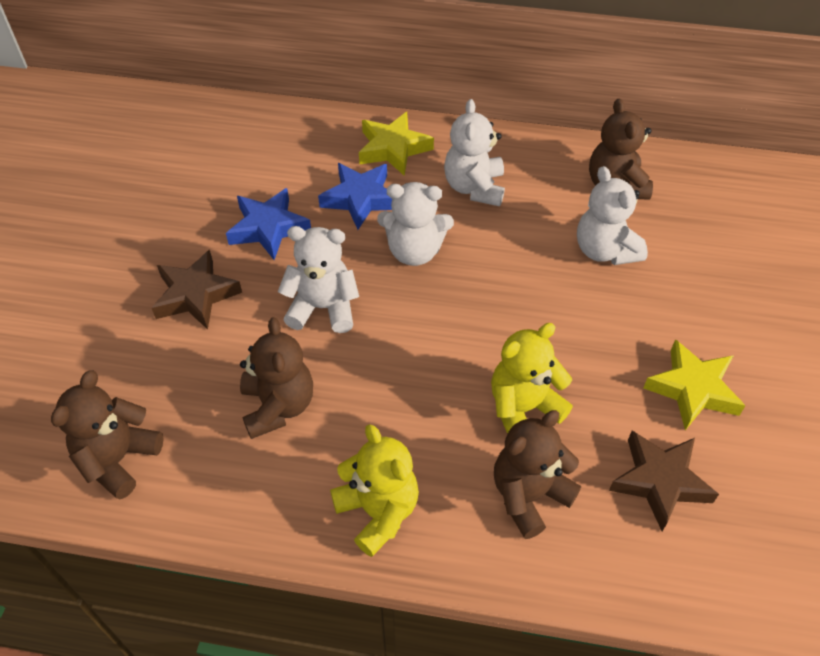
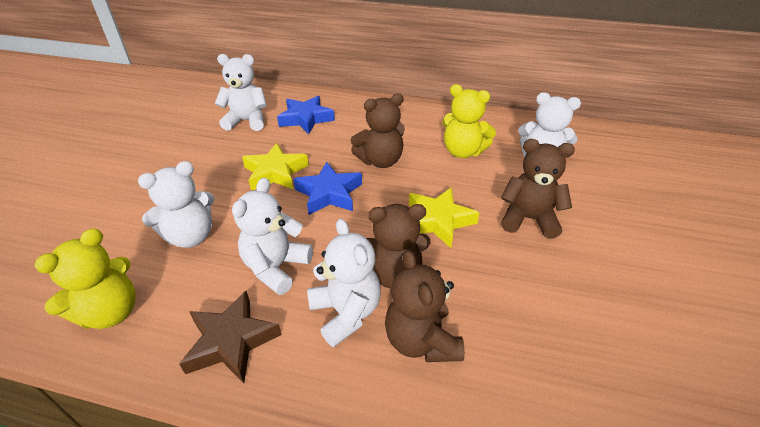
brown star: [152,250,242,330] [609,431,719,531] = 2 -> [179,291,282,383] = 1
white teddy bear: [278,226,359,333] [377,182,454,266] [444,99,505,206] [577,166,648,265] = 4 -> [138,161,215,248] [215,54,267,131] [232,177,313,295] [307,219,381,347] [518,92,581,157] = 5

